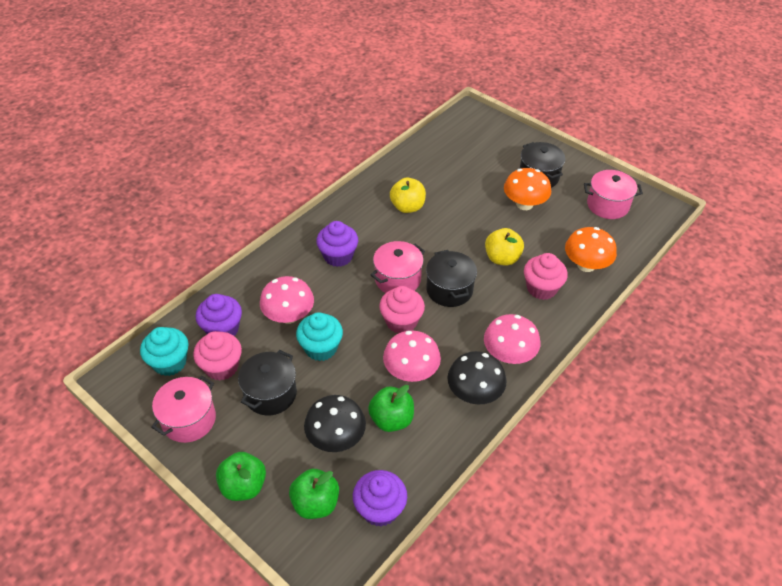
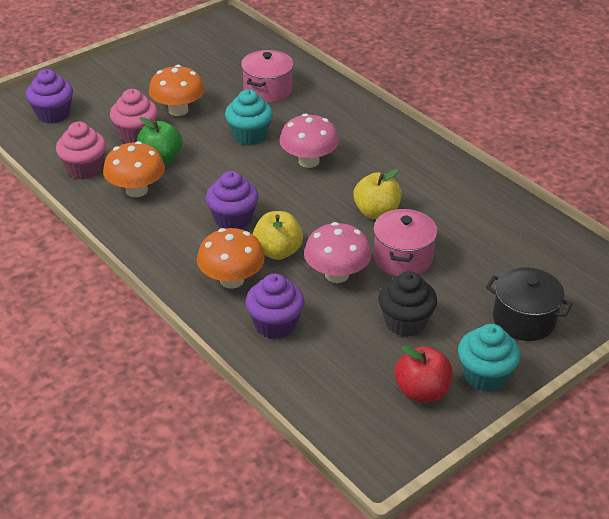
black cupcake: none = 0 -> [378,271,437,337] = 1
black mushroom: [304,395,366,452] [448,351,507,404] = 2 -> none = 0
black pot: [238,350,297,416] [426,250,477,307] [520,142,565,188] = 3 -> [486,267,573,341] = 1
green apple: [216,452,266,501] [289,469,339,519] [368,385,414,432] = 3 -> [137,117,183,165] = 1
orange mushroom: [504,168,551,210] [565,227,617,272] = 2 -> [103,141,165,197] [149,65,205,116] [197,228,265,289] = 3
pink cupcake: [193,331,242,381] [379,286,425,334] [524,253,568,300] = 3 -> [56,122,106,179] [110,89,158,143] = 2
pink mushroom: [260,276,314,324] [383,330,441,382] [484,314,540,364] = 3 -> [279,113,339,168] [304,222,371,283] = 2
pink pot: [151,376,216,443] [371,241,425,293] [584,170,643,219] = 3 -> [241,50,294,103] [373,208,438,276] = 2
red apple: none = 0 -> [395,345,453,402] = 1

